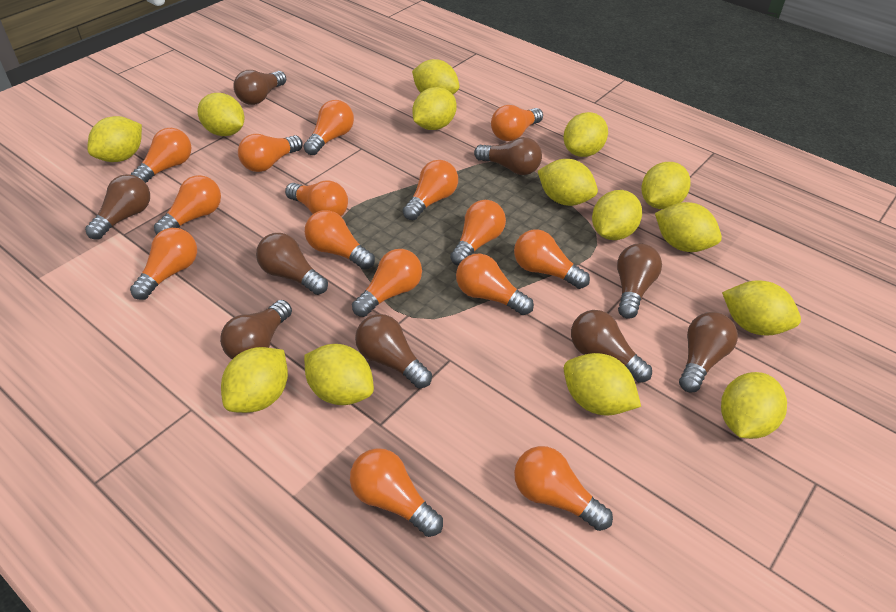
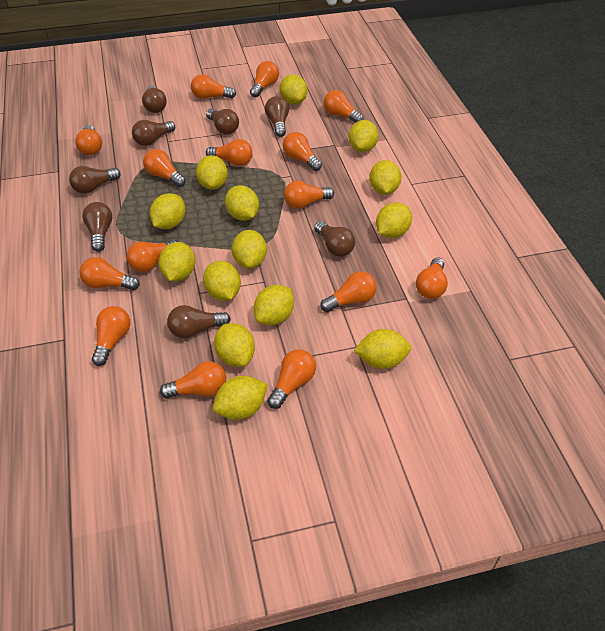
brown light bulb: [85,174,150,240] [220,300,292,359] [233,70,286,105] [256,233,328,295] [355,314,432,388] [474,137,542,175] [571,310,652,383] [617,244,662,319] [679,312,738,392] = 9 -> [69,166,121,194] [82,202,112,252] [132,120,175,146] [142,86,167,113] [167,305,231,338] [206,109,239,135] [265,96,289,137] [314,221,355,257] = 8

